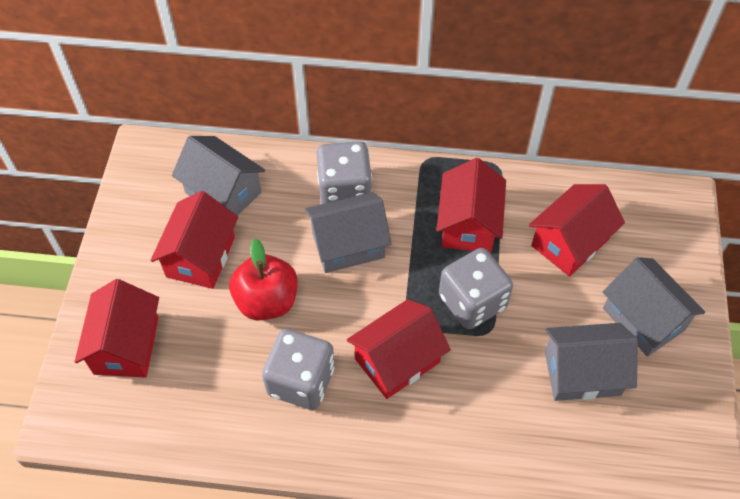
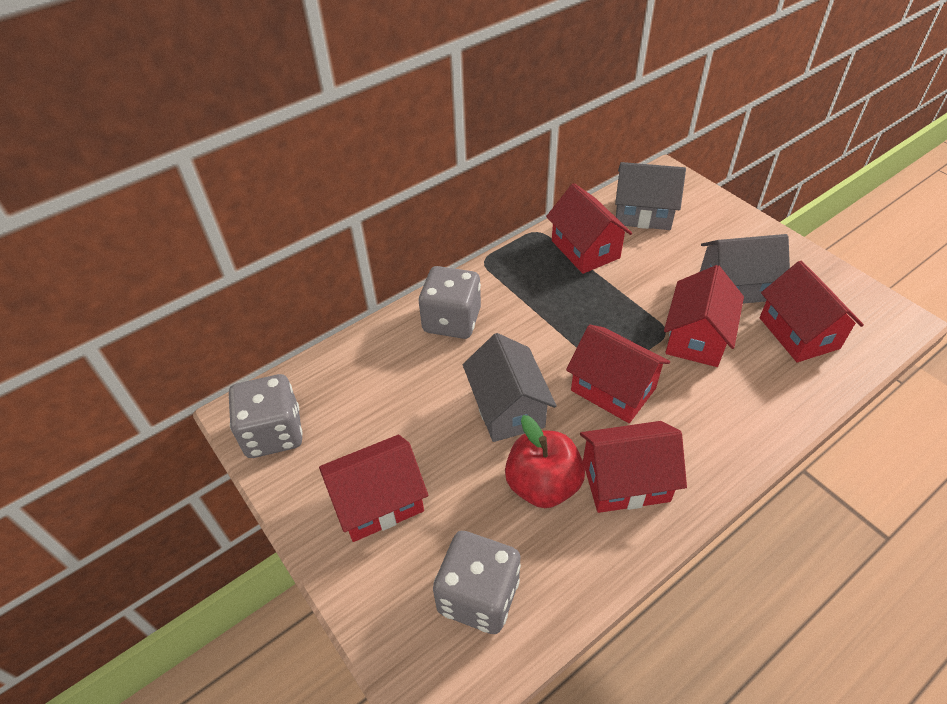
grey house: [172,136,265,216] [305,192,392,273] [545,323,638,401] [603,257,705,357] = 4 -> [463,333,557,442] [615,162,686,230] [700,234,790,304] = 3
red house: [75,279,159,378] [151,191,238,289] [347,299,451,399] [436,158,506,253] [529,184,625,277] = 5 -> [319,435,428,542] [546,183,632,274] [566,324,670,423] [580,421,687,513] [664,265,744,367] [760,260,864,362] = 6

